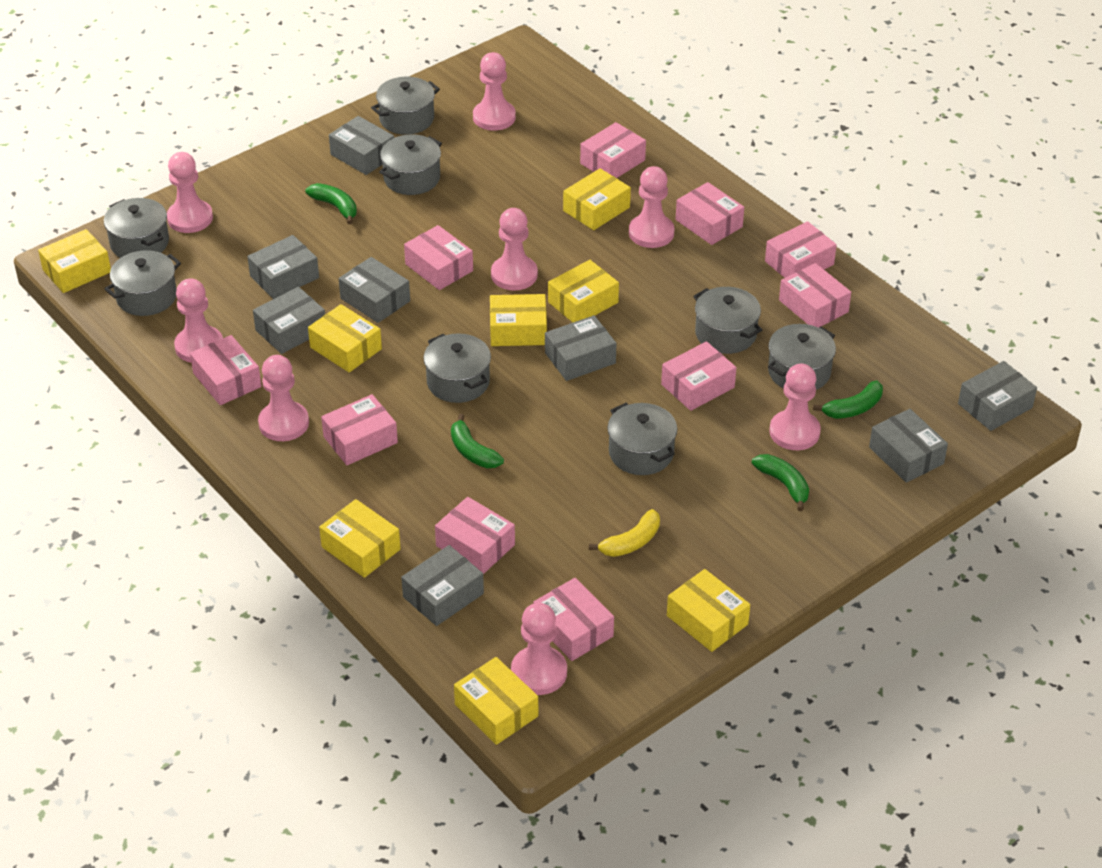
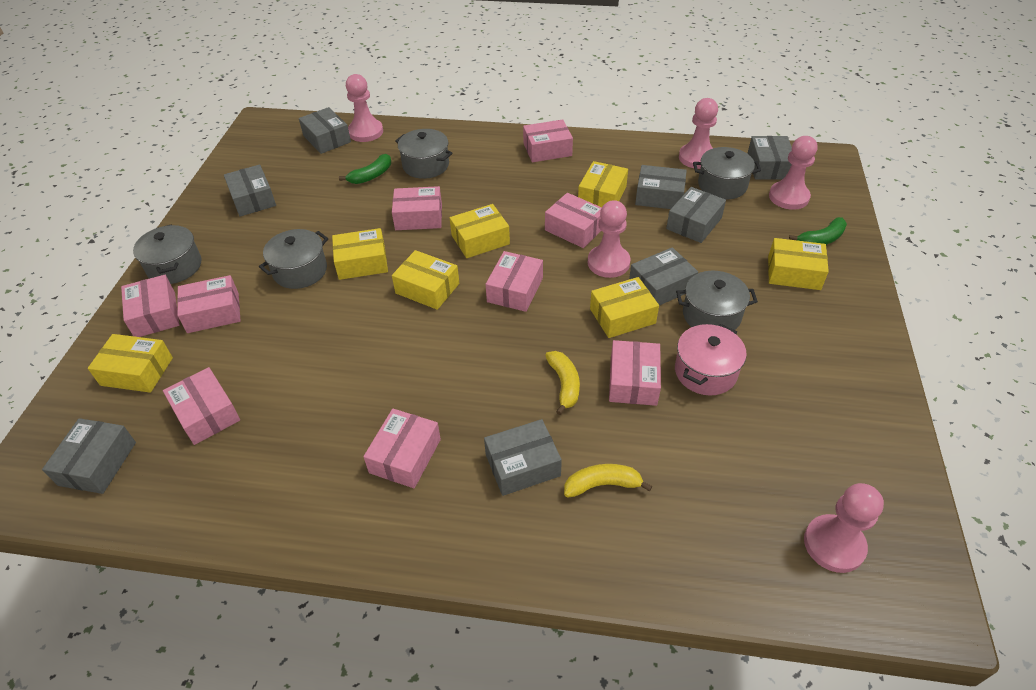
green banana: [305,183,357,224] [451,414,504,468] [752,454,809,511] [813,381,883,419] = 4 -> [339,154,391,184] [789,217,847,245] = 2
grey pot: [104,198,169,258] [104,250,181,316] [371,77,440,135] [379,134,442,195] [423,333,491,403] [608,403,677,475] [693,287,762,354] [768,324,836,390] = 8 -> [133,225,201,284] [259,229,328,289] [395,129,453,179] [676,271,758,330] [693,147,761,200] = 5
pink box: [190,335,262,405] [321,394,398,465] [404,225,473,290] [435,497,515,574] [533,578,614,661] [580,122,646,178] [661,341,736,411] [676,182,744,245] [765,221,837,278] [779,263,851,328] = 10 -> [121,275,179,337] [163,367,240,445] [177,275,240,333] [363,409,441,488] [392,186,442,230] [485,251,543,312] [523,119,573,162] [545,193,602,248] [609,340,661,406] = 9
pink pawn: [167,152,213,233] [174,278,223,363] [258,355,309,441] [473,52,516,131] [491,208,538,291] [511,603,567,695] [629,166,675,248] [770,364,821,450] = 8 -> [346,74,383,142] [588,200,631,278] [679,98,718,169] [769,136,817,210] [804,483,884,573] = 5
pink pot: none = 0 -> [675,324,747,395] = 1
yellow banana: [589,509,660,557] = 1 -> [545,351,580,415] [564,464,652,498] = 2
yellow box: [38,229,111,293] [308,304,382,372] [319,499,401,578] [454,657,538,745] [490,294,547,346] [548,260,619,322] [563,168,631,230] [667,569,750,652] = 8 -> [88,334,173,393] [332,228,388,280] [392,250,459,310] [450,204,510,258] [578,161,628,207] [590,277,659,338] [768,238,829,290] = 7

